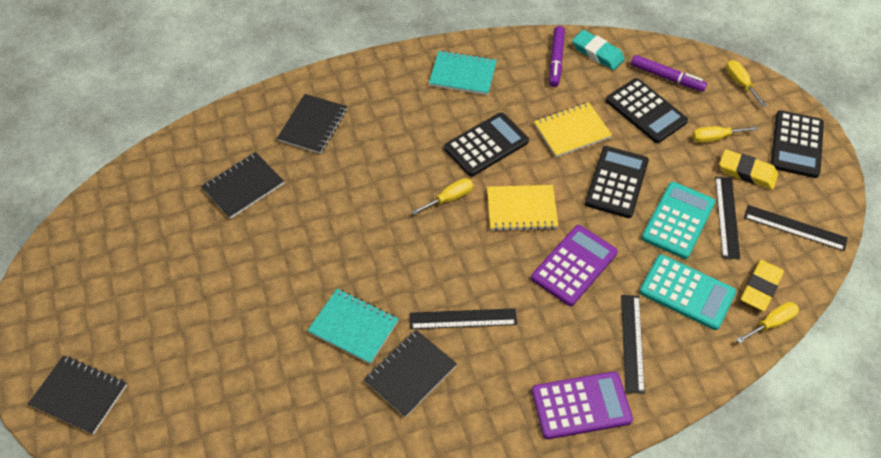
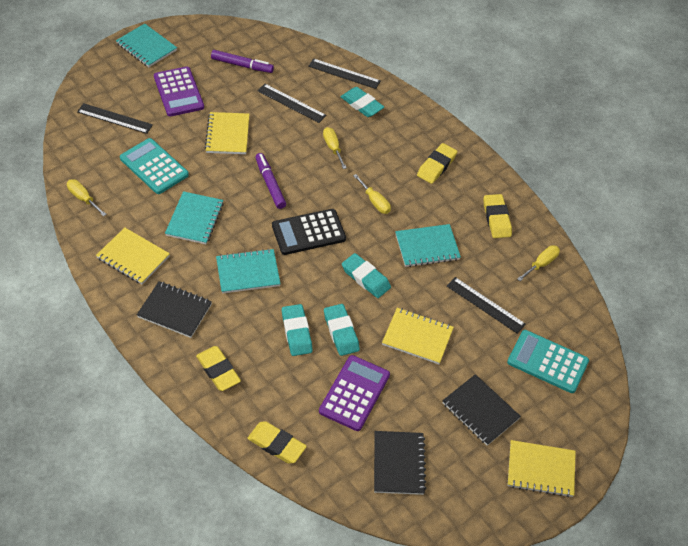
black calculator: [444,112,529,177] [585,146,649,218] [606,78,688,143] [771,110,824,178] = 4 -> [272,209,346,255] = 1
black notebook: [28,355,127,435] [201,152,284,219] [277,94,347,154] [364,330,457,417] = 4 -> [137,281,212,338] [374,431,427,495] [442,374,521,446] = 3
turquoise eraser: [572,30,625,70] = 1 -> [282,304,313,356] [324,304,360,356] [341,87,384,117] [342,253,391,298] = 4
turquoise notebook: [307,289,398,364] [429,50,497,95] = 2 -> [116,24,177,67] [165,191,224,244] [216,248,281,294] [395,224,461,267] = 4
yellow eraser: [719,149,778,190] [741,260,784,311] = 2 -> [196,346,241,391] [247,421,307,464] [417,143,457,184] [484,194,512,238] = 4
yellow notebook: [487,185,558,231] [534,102,612,157] = 2 -> [96,227,170,284] [205,112,249,154] [382,308,454,364] [507,440,576,497] = 4

